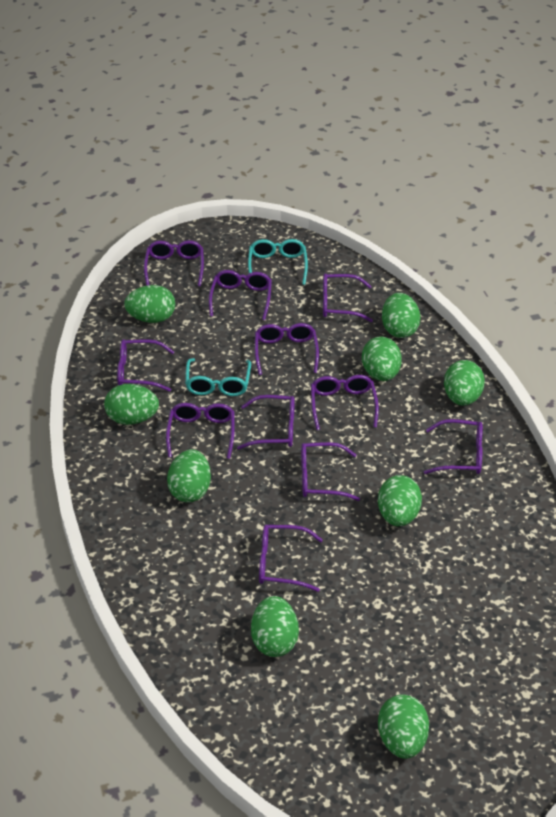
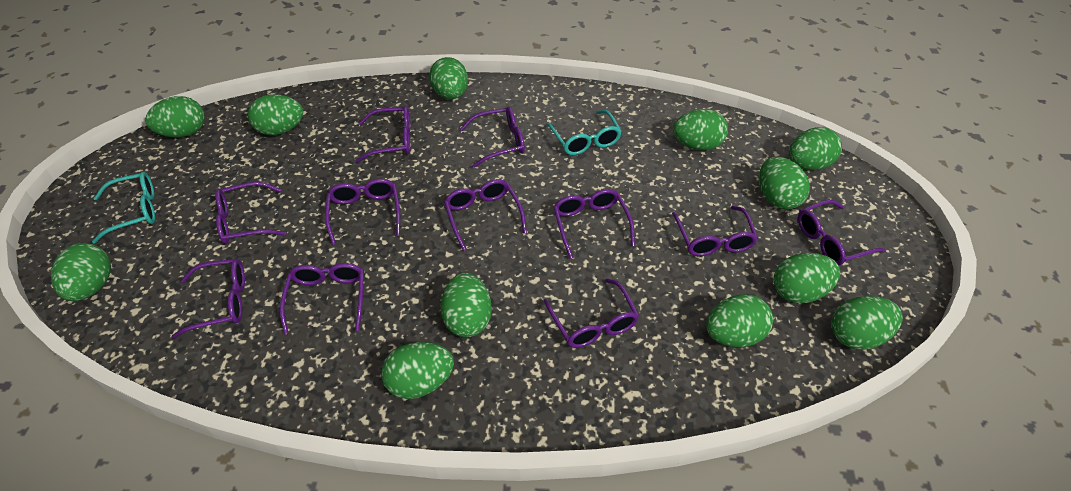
green egg: [104,384,159,425] [124,285,175,323] [167,449,211,502] [251,596,299,657] [362,336,402,381] [378,475,422,526] [378,694,429,759] [382,293,421,338] [444,360,485,406] = 9 -> [51,243,111,301] [145,96,205,137] [248,94,303,135] [381,342,454,399] [429,57,468,99] [441,273,492,337] [673,109,728,150] [706,294,773,347] [759,157,810,209] [774,253,840,303] [789,127,842,170] [831,296,903,350] = 12

